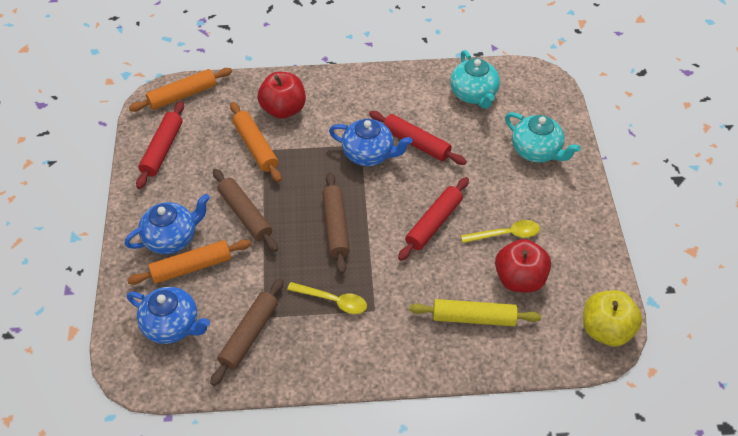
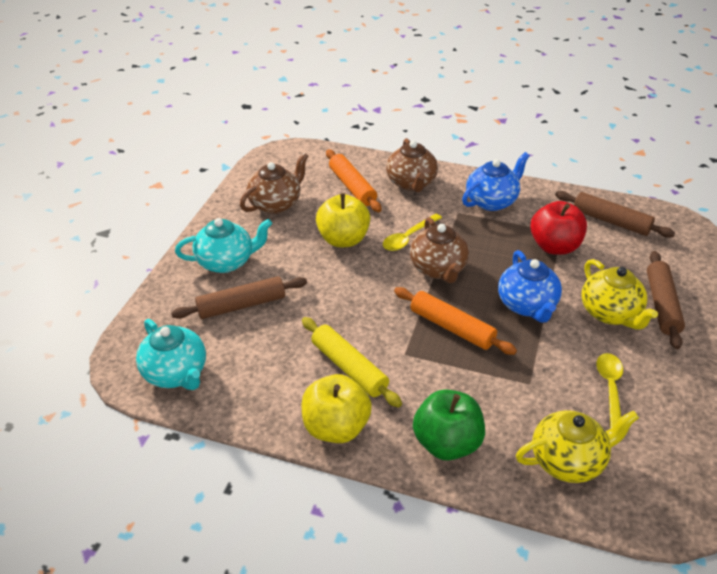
blue teapot: [125,194,210,254] [127,287,210,344] [329,119,412,166] = 3 -> [462,152,530,211] [498,250,562,323] = 2
brown teapot: none = 0 -> [240,153,308,214] [386,138,438,192] [410,217,469,283] = 3
green apple: none = 0 -> [413,389,485,460] = 1
orange rolling pin: [127,239,251,285] [129,68,232,112] [230,102,281,182] = 3 -> [326,149,382,212] [394,287,517,355] = 2
red apple: [258,72,306,119] [495,239,551,293] = 2 -> [530,201,587,255] = 1
red rolling pin: [136,101,184,189] [369,111,467,165] [398,177,469,261] = 3 -> none = 0
yellow apple: [583,290,642,347] = 1 -> [302,374,372,443] [316,193,370,247] = 2
yellow teapot: none = 0 -> [516,410,639,483] [581,259,658,330] = 2

